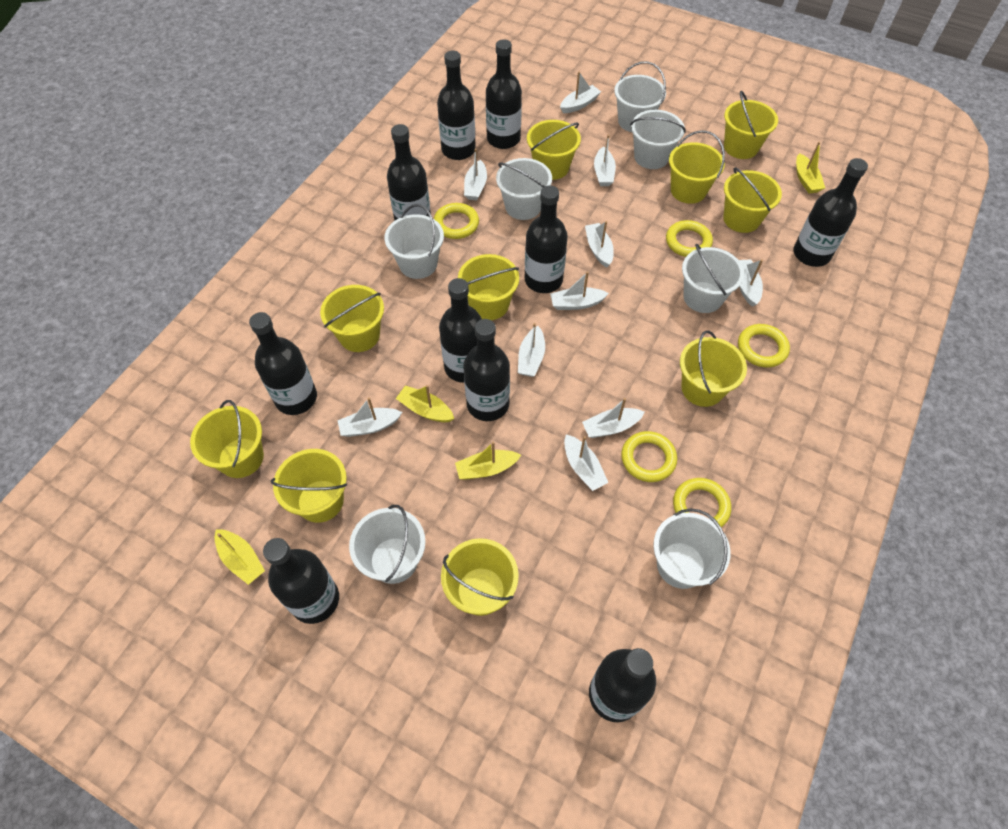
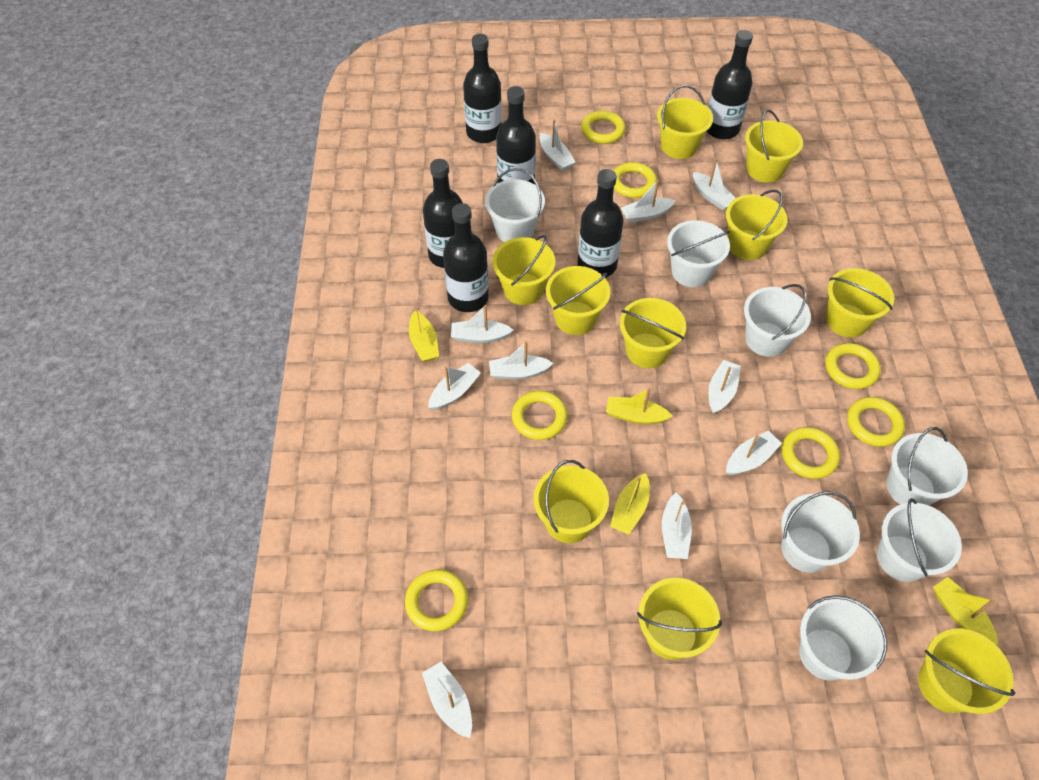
black bottle: [249,312,317,415] [263,538,339,624] [387,124,431,221] [437,51,476,160] [439,278,482,383] [463,319,510,421] [486,39,522,149] [525,185,568,293] [589,648,656,722] [794,158,868,267] = 10 -> [423,159,463,268] [443,203,489,312] [463,34,502,143] [496,86,536,185] [577,169,624,278] [707,30,753,139] = 6
yellow ring: [434,203,479,239] [621,431,677,482] [666,220,713,257] [673,478,731,527] [738,324,790,368] = 5 -> [405,569,468,631] [512,391,568,440] [581,110,626,144] [614,162,657,198] [782,427,840,479] [825,343,881,389] [847,397,905,447] = 7

